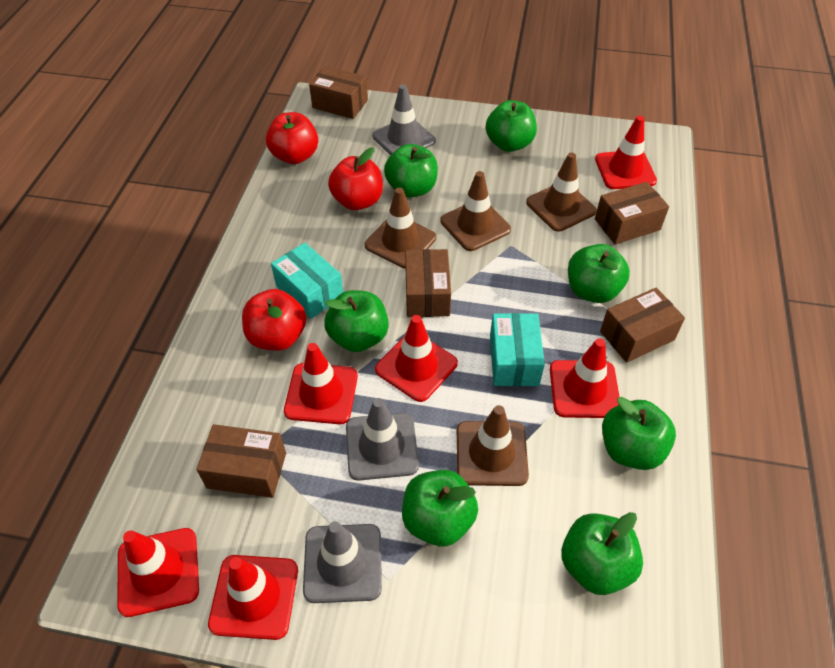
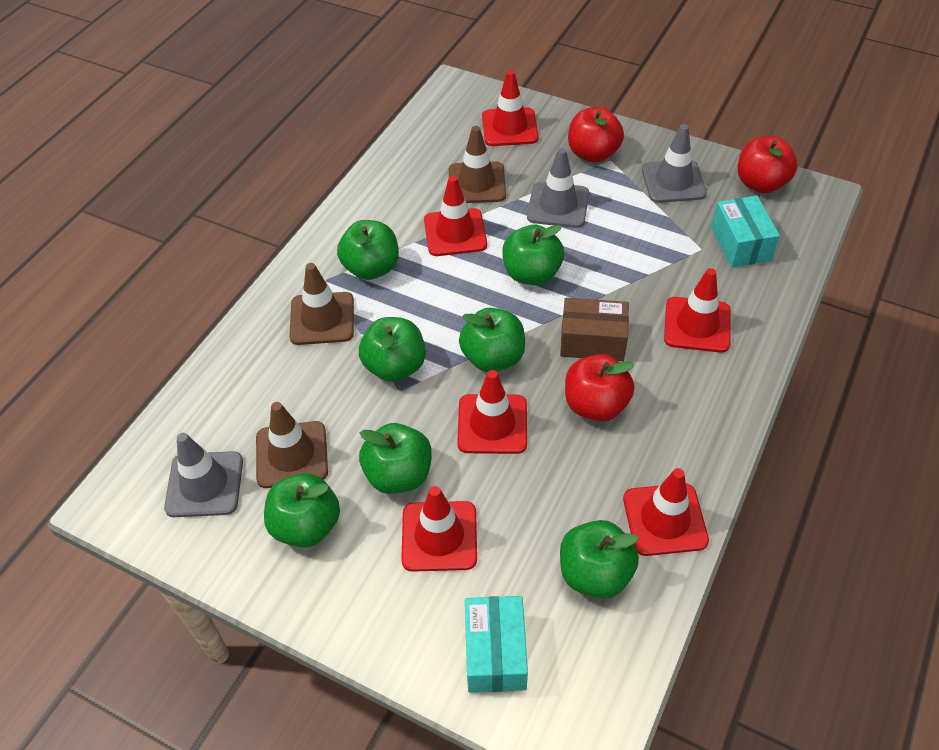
brown box: [196,424,286,498] [309,66,368,119] [405,249,451,317] [595,182,669,244] [600,288,685,363] = 5 -> [560,298,629,361] = 1
brown traffic cone: [365,187,436,269] [440,171,511,251] [457,405,529,486] [526,153,597,232] = 4 -> [256,402,328,488] [290,263,354,345] [449,126,506,203] = 3

